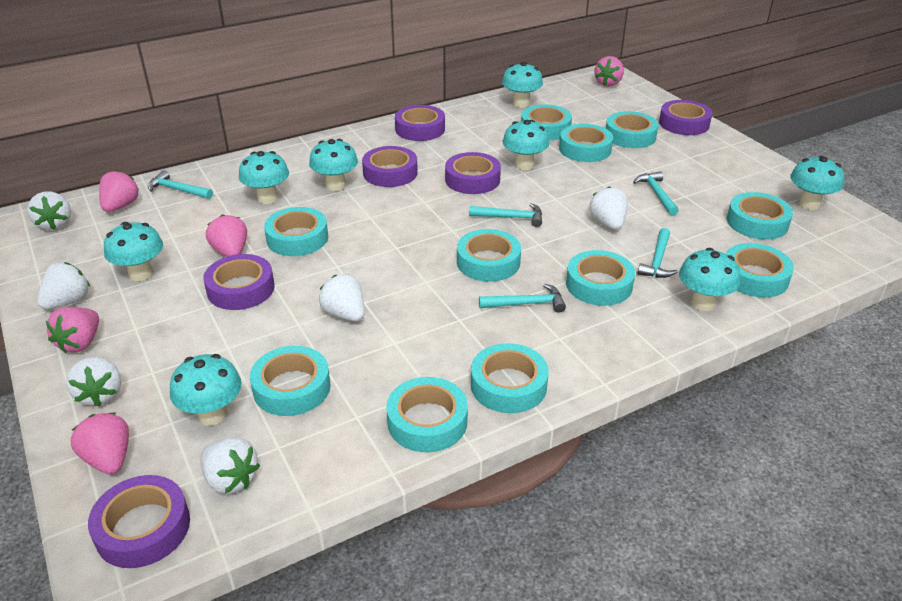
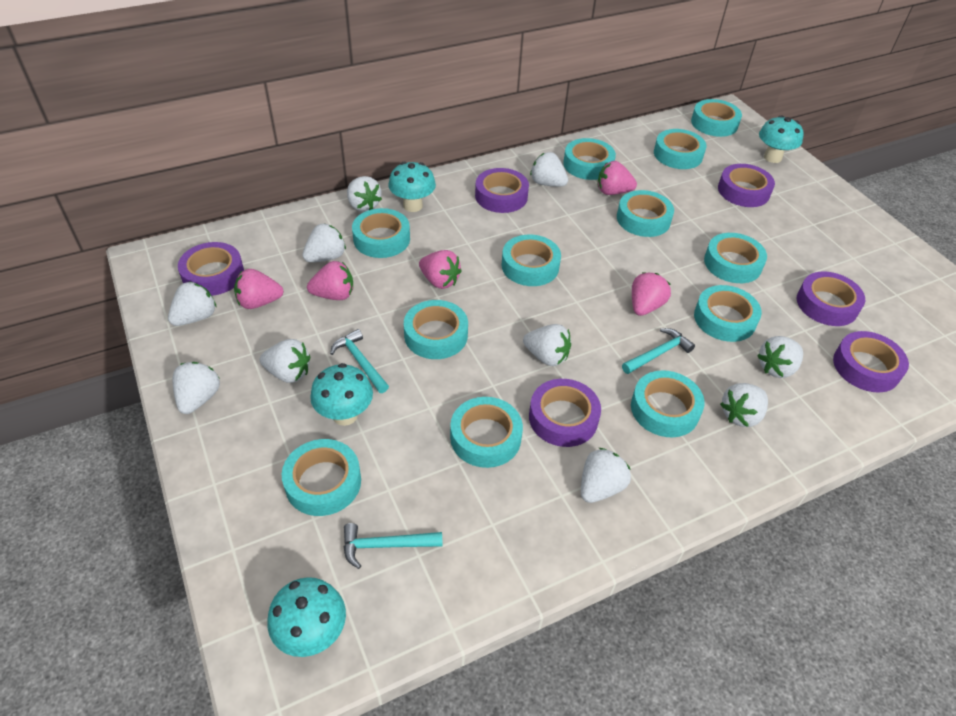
turquoise hammer: [148,170,213,199] [469,203,542,227] [479,284,566,313] [633,171,679,215] [637,228,678,278] = 5 -> [330,329,389,393] [344,523,443,569] [622,328,695,374] = 3
turquoise mushroom: [104,222,163,281] [170,354,242,426] [239,151,289,204] [309,139,358,191] [502,62,543,108] [503,120,549,170] [679,248,740,311] [790,156,844,210] = 8 -> [267,577,346,657] [310,363,373,426] [389,162,436,212] [759,115,804,163] = 4
turquoise tape: [250,346,331,416] [264,207,328,256] [386,377,468,453] [457,229,521,282] [471,343,549,413] [521,104,572,141] [559,124,613,162] [566,250,635,306] [606,111,659,148] [726,243,794,297] [727,192,793,240] = 11 -> [282,439,361,516] [352,208,410,258] [404,300,468,359] [450,397,523,468] [502,234,561,286] [563,138,616,180] [617,190,674,237] [631,370,705,437] [654,129,707,169] [691,99,742,137] [694,285,762,342] [704,233,767,283] = 12
white strawberry: [27,191,71,230] [37,262,90,309] [66,356,121,406] [200,437,260,494] [319,274,365,321] [589,186,628,230] = 6 -> [168,281,216,326] [173,362,220,414] [260,339,310,383] [302,223,346,262] [347,176,382,212] [523,324,571,366] [530,152,568,187] [581,448,631,503] [720,383,768,427] [757,336,803,378] = 10

